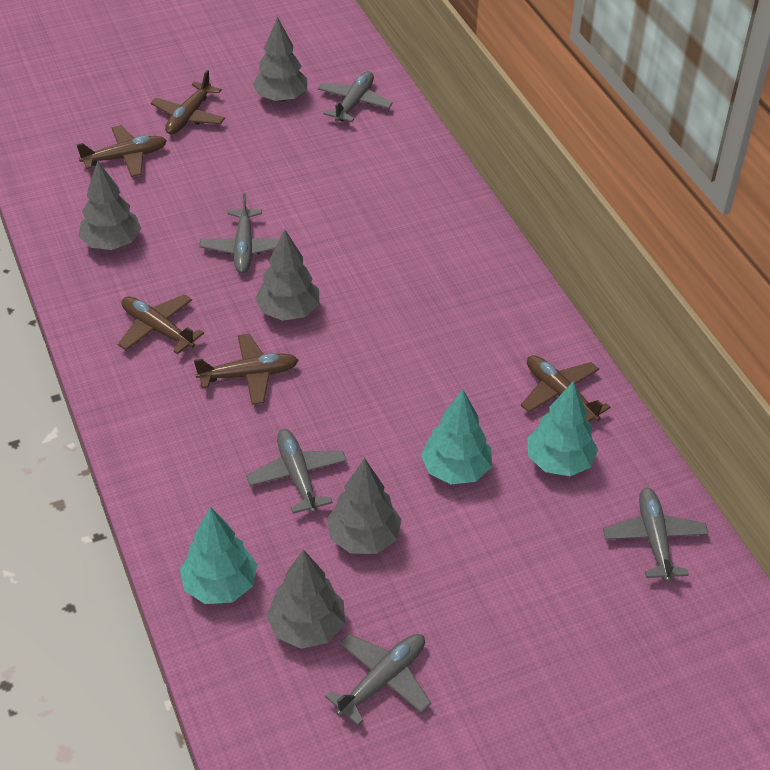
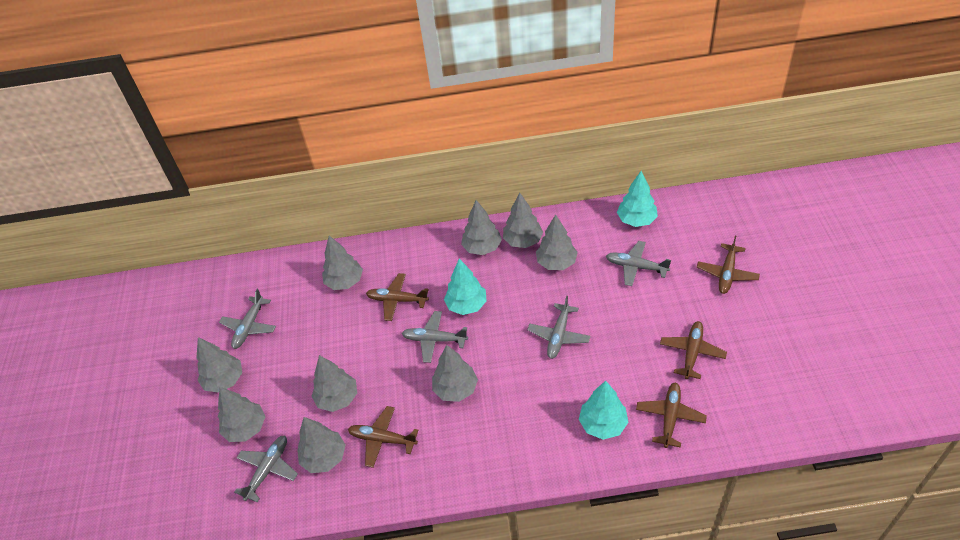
grey tree: [78,161,141,250] [253,17,307,102] [255,229,319,321] [266,550,345,649] [327,458,402,554] = 5 -> [196,337,242,393] [218,387,265,442] [297,417,346,473] [311,355,357,412] [322,236,363,290] [432,345,478,402] [461,200,502,255] [503,193,543,248] [536,214,578,270] = 9

